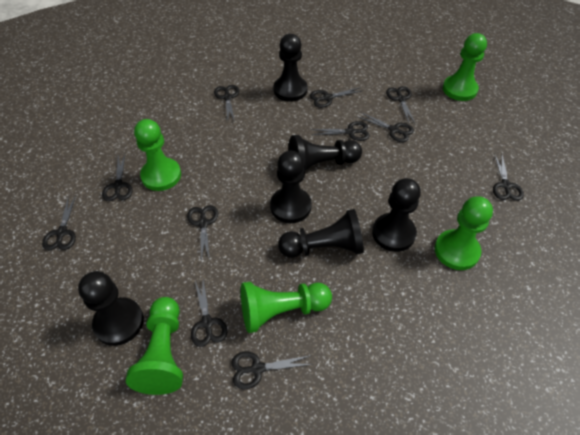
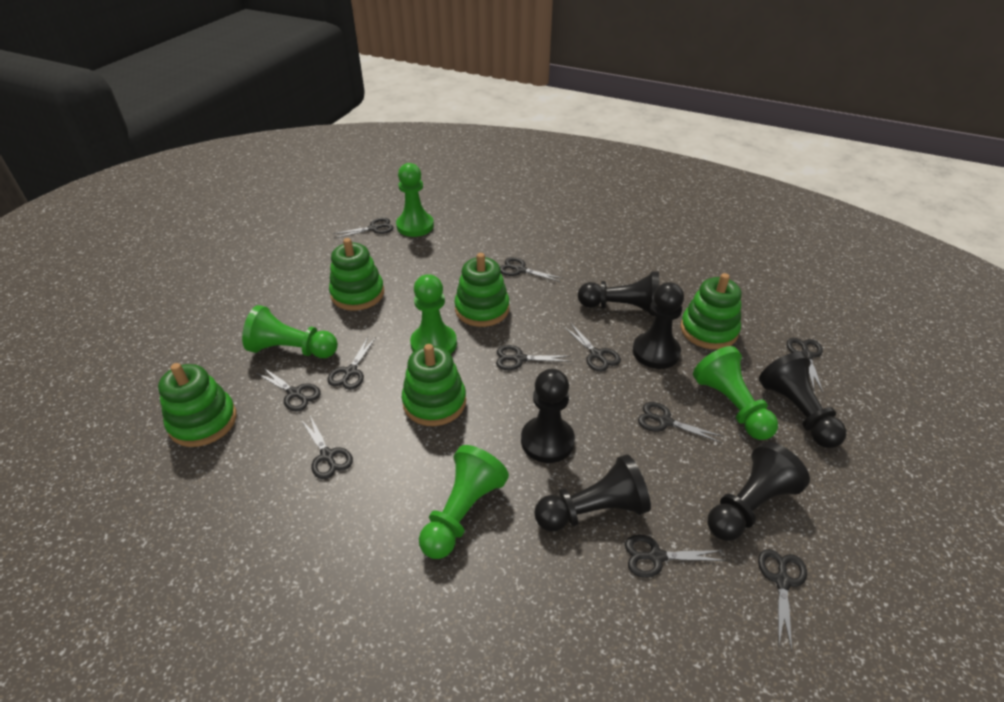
green stacking toy: none = 0 -> [158,363,237,447] [329,238,384,311] [402,344,466,426] [454,253,509,327] [680,273,742,349] = 5

